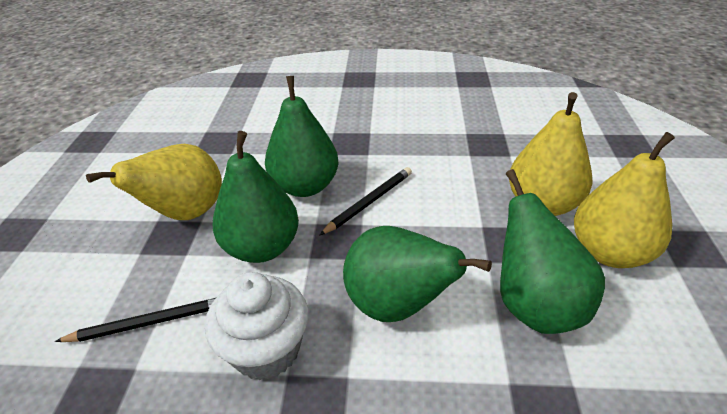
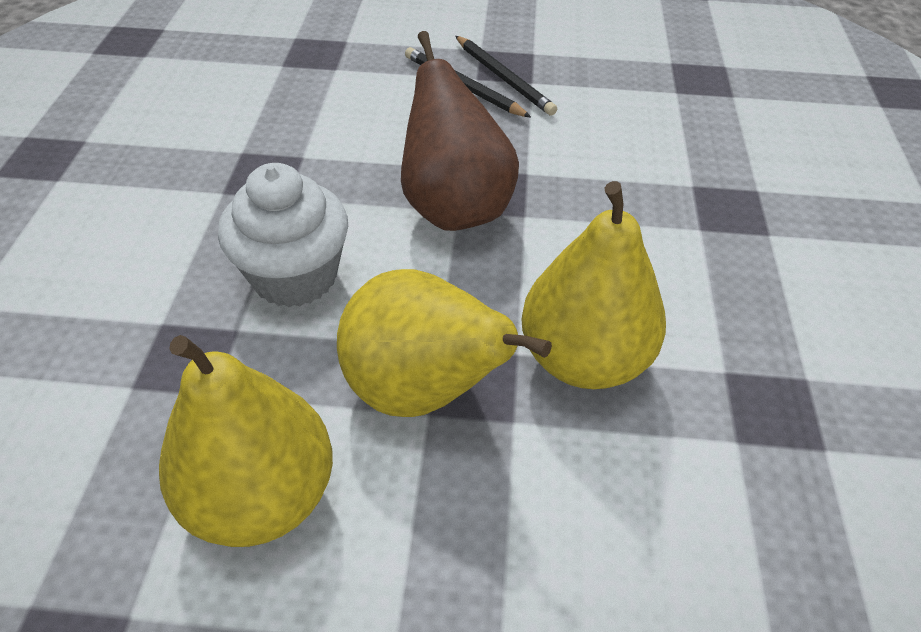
brown pear: none = 0 -> [401,31,519,231] = 1
green pear: [213,131,299,263] [265,76,339,197] [343,226,492,322] [500,169,605,334] = 4 -> none = 0

